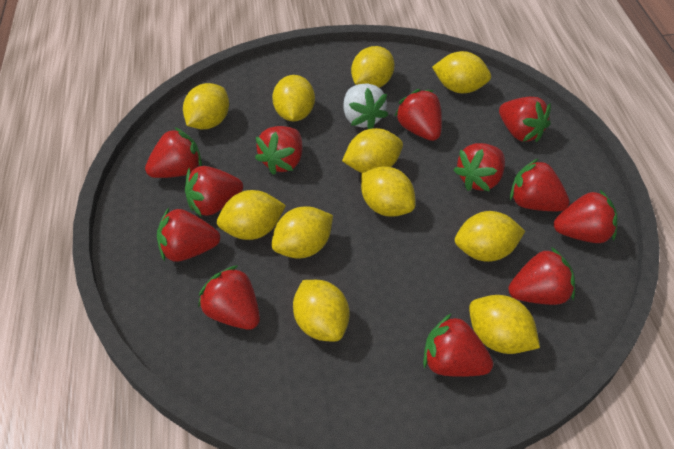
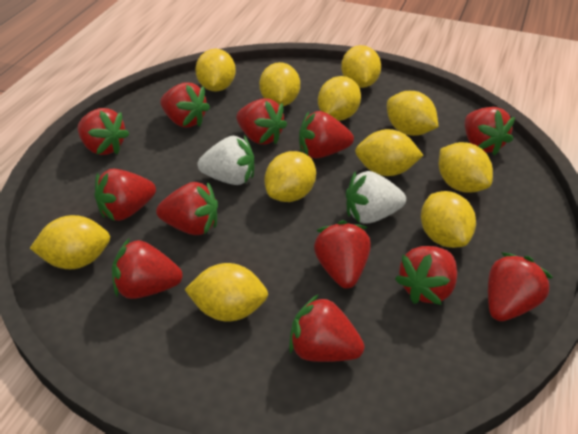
white strawberry: [343,84,388,129] = 1 -> [197,136,254,185] [346,171,406,224] = 2

